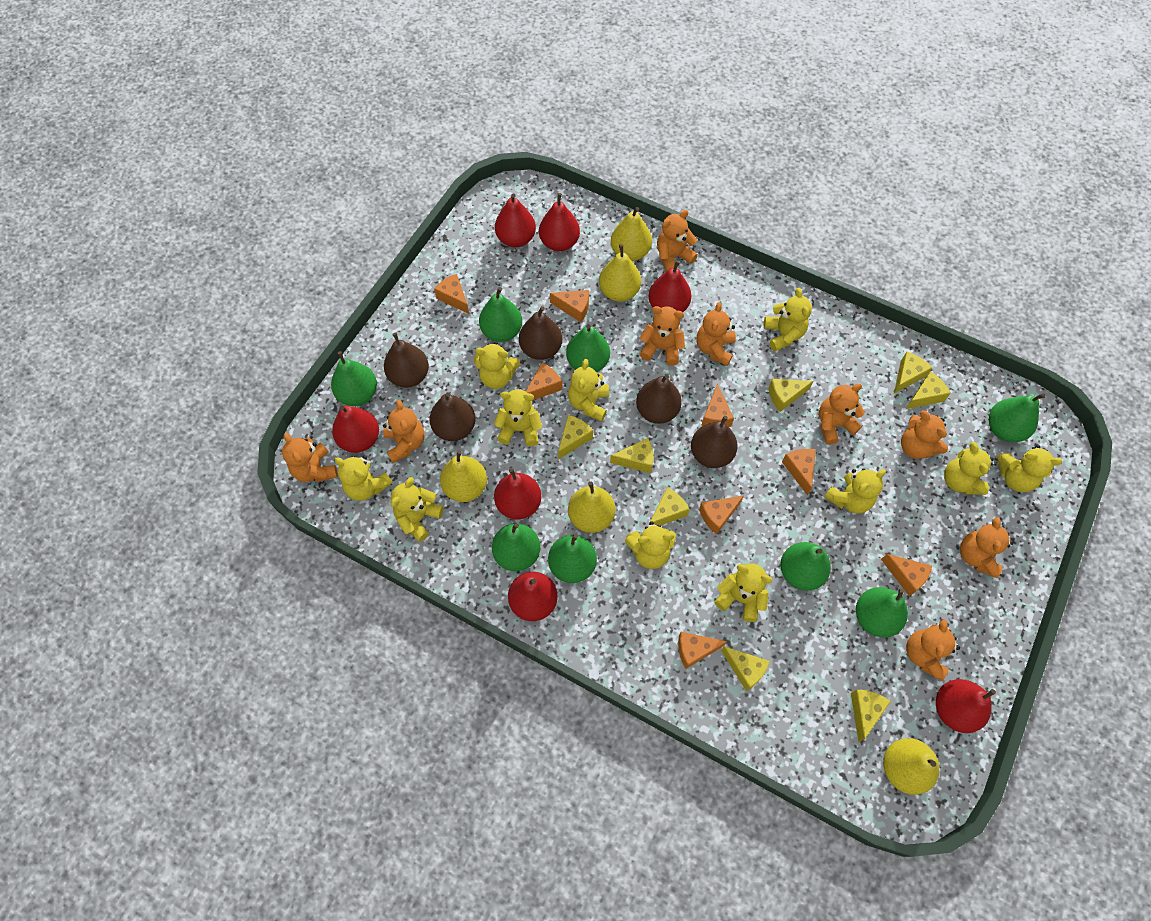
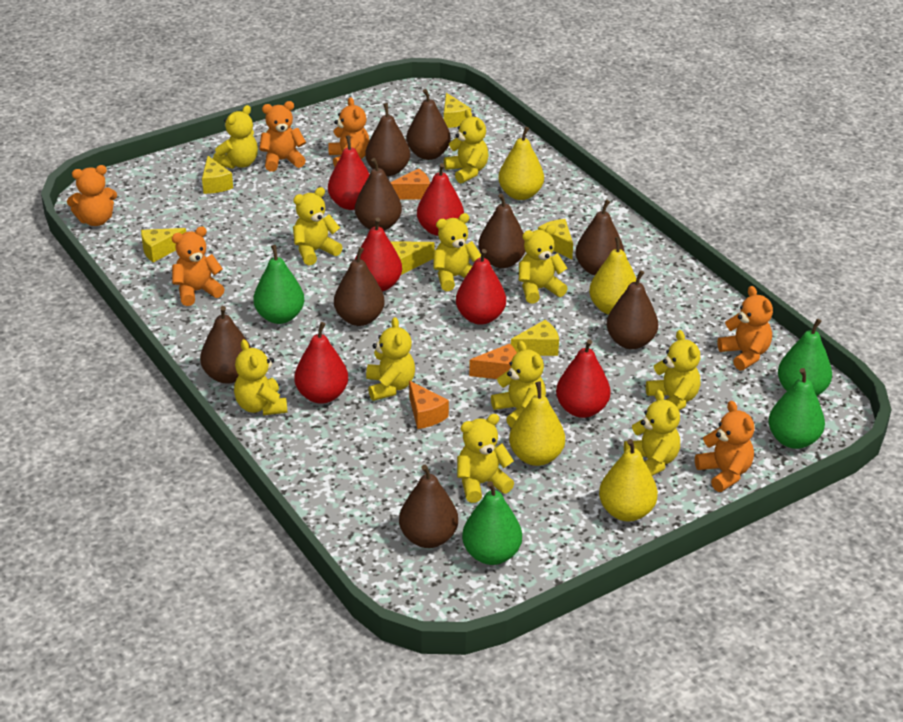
brown pear: [384,332,429,388] [430,392,475,441] [519,306,562,360] [636,375,682,424] [691,416,738,468] = 5 -> [200,306,251,384] [334,247,385,326] [355,158,402,231] [366,103,410,176] [399,465,458,548] [407,89,451,160] [478,193,526,268] [575,200,624,275] [607,270,658,349] = 9
green pear: [331,351,377,406] [479,287,522,342] [492,523,540,571] [548,534,597,583] [566,324,610,372] [780,542,831,591] [856,587,908,638] [989,393,1046,442] = 8 -> [254,245,304,324] [462,481,522,565] [768,368,825,449] [778,318,832,396] = 4
orange cheese: [434,274,469,314] [526,363,562,401] [550,290,589,322] [678,632,727,669] [699,496,744,534] [701,384,734,427] [782,449,816,495] [881,554,932,596] = 8 -> [390,169,430,199] [409,381,449,429] [469,344,517,379] = 3
orange teddy bear: [282,433,338,482] [383,400,424,463] [639,306,685,366] [657,210,698,272] [697,302,736,366] [819,384,865,445] [901,410,948,459] [906,619,960,681] [960,517,1014,578] = 9 -> [67,165,117,226] [172,226,225,306] [259,101,306,172] [328,97,370,167] [695,401,755,492] [717,286,773,371] = 6
red pear: [332,405,379,453] [494,468,542,519] [495,193,536,247] [508,572,558,621] [539,193,580,251] [648,260,692,312] [936,679,996,733] = 7 -> [294,322,348,404] [328,135,370,210] [355,218,402,292] [417,163,464,236] [456,249,506,325] [556,339,610,418] = 6
yellow cheese: [558,415,593,459] [610,438,653,473] [650,487,689,525] [721,646,770,691] [769,379,813,412] [851,690,891,742] [894,352,932,393] [906,371,951,409] = 8 -> [141,228,186,263] [202,156,233,194] [390,241,435,275] [444,93,471,128] [511,320,559,356] [538,219,573,259] = 6
yellow pear: [440,450,487,502] [568,482,615,533] [599,244,641,302] [611,207,652,261] [883,738,940,795] = 5 -> [498,127,544,200] [509,381,565,466] [589,237,636,315] [599,439,658,521] = 4

